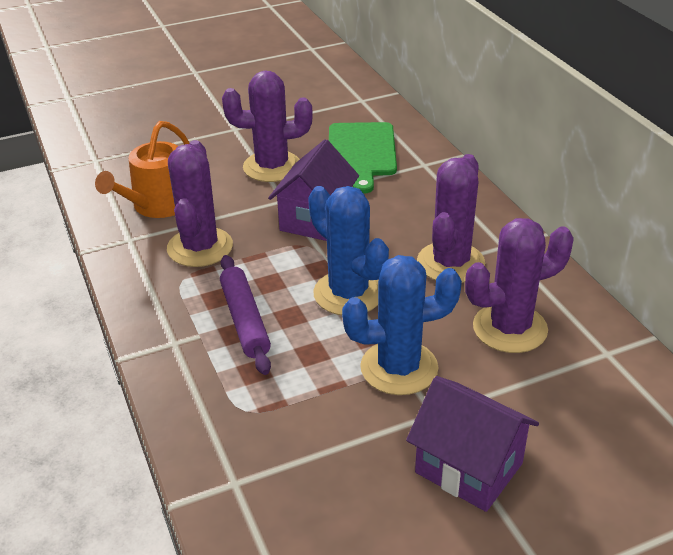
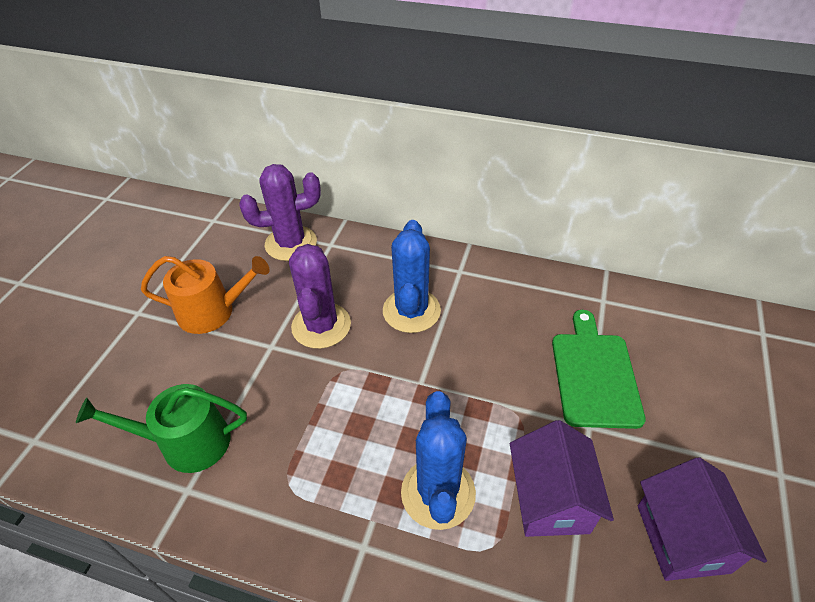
green watering can: none = 0 -> [76,384,247,473] = 1
purple cactus: [167,140,233,267] [222,71,313,182] [417,154,485,283] [465,218,574,353] = 4 -> [239,164,321,261] [289,244,351,349] = 2
purple rolling pin: [220,255,271,375] = 1 -> none = 0

